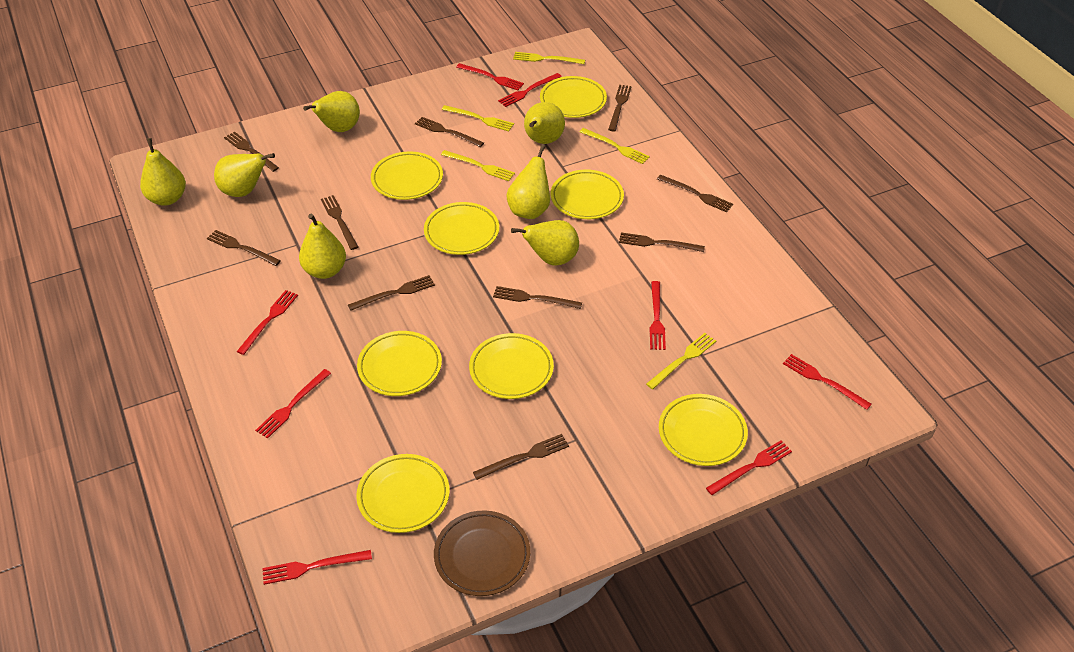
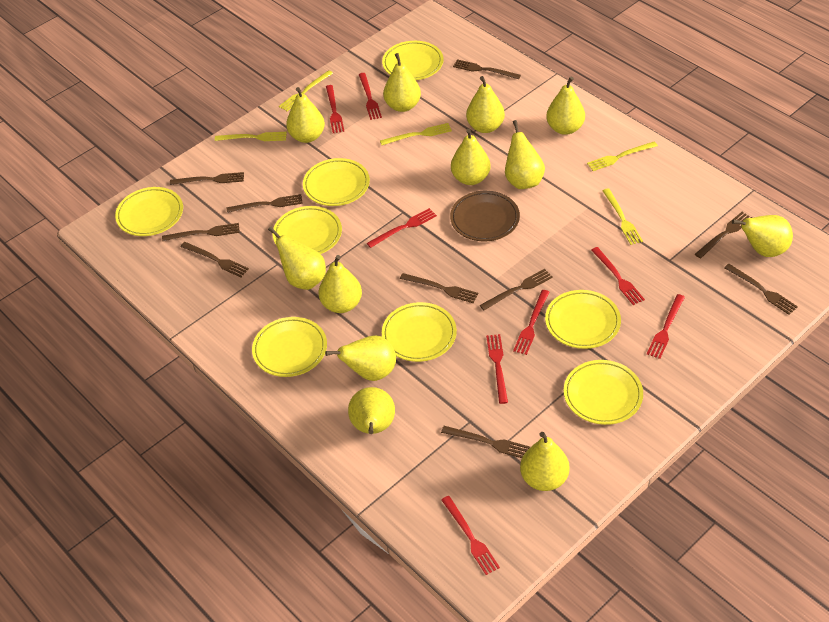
yellow pear: [140,138,186,206] [214,153,275,197] [299,214,346,279] [303,91,360,132] [506,144,550,219] [511,220,579,266] [524,102,565,144] = 7 -> [268,227,326,290] [286,87,325,143] [318,255,362,313] [325,335,396,381] [348,387,395,434] [383,53,421,112] [451,129,491,185] [466,76,505,133] [505,120,545,189] [520,432,570,491] [546,76,585,135] [732,215,793,257] = 12

